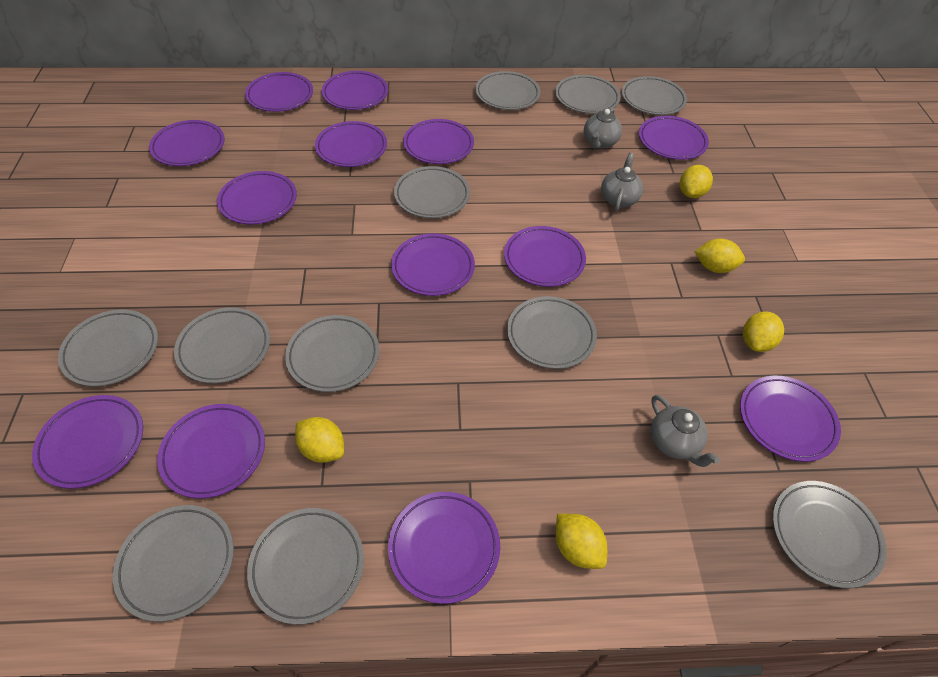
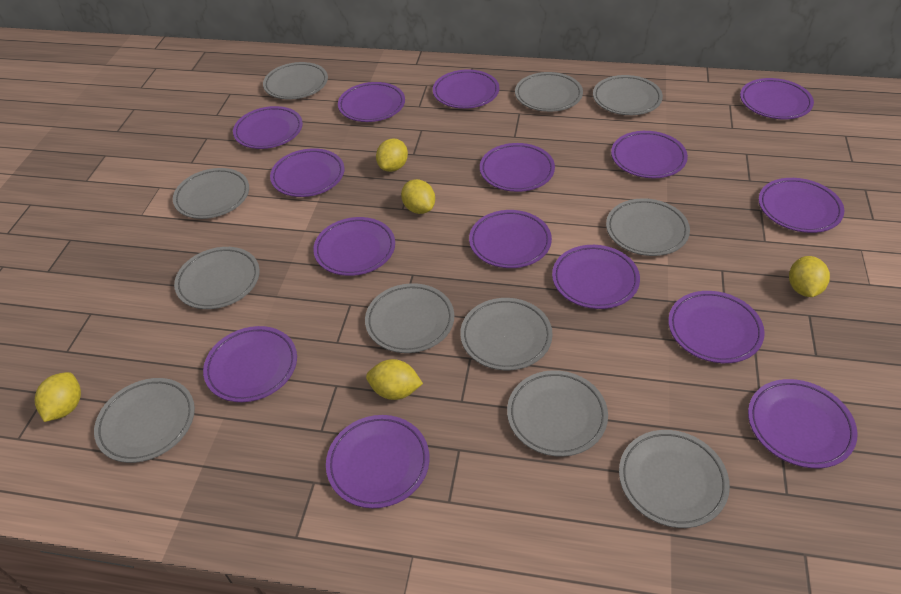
grey teapot: [584,108,622,149] [601,153,643,211] [651,395,720,467] = 3 -> none = 0
purple plate: [32,395,143,489] [149,120,225,166] [157,404,265,499] [217,171,297,225] [245,72,313,112] [315,121,387,167] [322,71,388,110] [388,492,500,604] [391,233,475,296] [403,119,474,164] [504,226,586,287] [639,116,709,160] [740,376,841,462] = 13 -> [203,326,297,402] [233,106,303,149] [270,148,344,197] [313,217,395,276] [326,415,430,508] [338,82,405,122] [433,70,499,109] [469,210,552,268] [480,143,555,192] [552,245,640,309] [611,131,688,178] [668,291,765,363] [740,78,814,119] [748,379,858,468] [759,178,844,233] = 15

